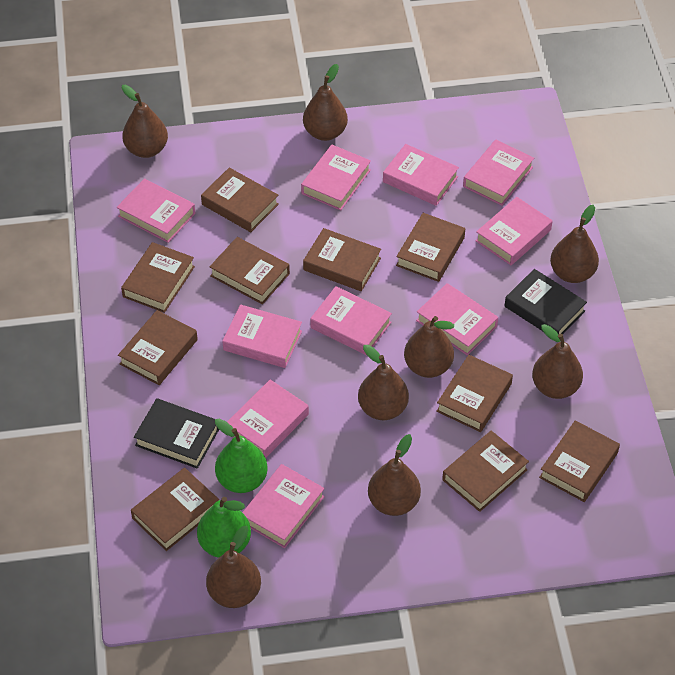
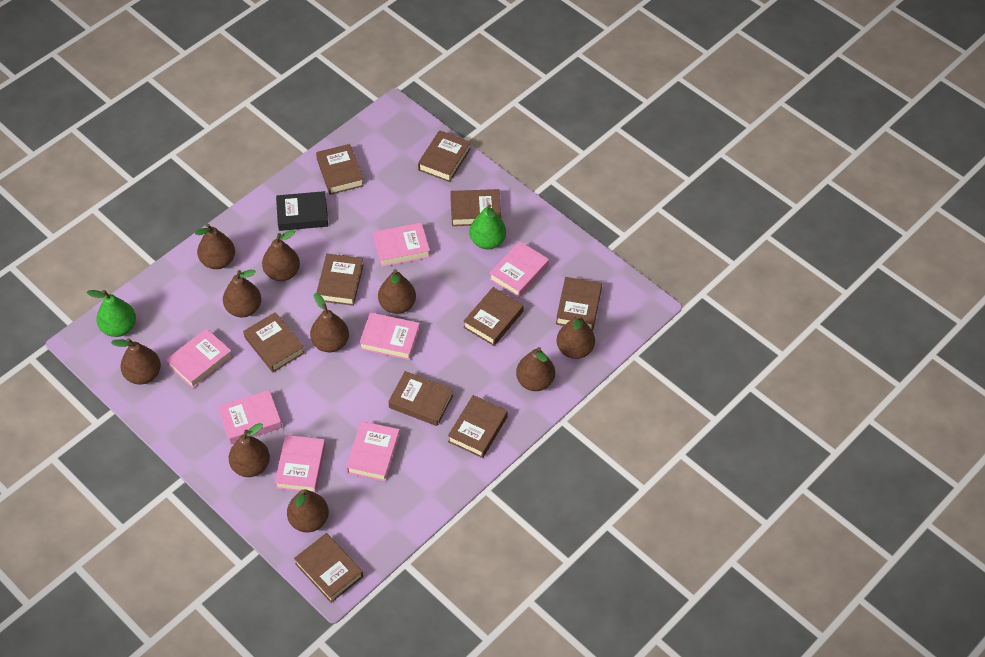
black book: [134,398,219,469] [505,269,587,334] = 2 -> [276,191,328,231] = 1
brown pear: [122,85,168,158] [206,526,261,608] [303,64,348,141] [358,344,409,420] [368,434,421,516] [404,316,454,378] [532,324,583,399] [550,205,599,283] = 8 -> [111,338,161,384] [195,224,235,269] [223,270,261,317] [229,423,270,477] [262,230,300,281] [287,489,329,533] [310,293,349,352] [378,269,416,314] [516,347,555,391] [557,315,595,359] = 10
pink book: [117,178,195,243] [222,304,302,368] [227,380,309,458] [242,464,325,548] [301,145,371,211] [310,286,392,355] [383,144,459,206] [416,283,498,356] [463,140,534,206] [475,197,553,265] = 10 -> [166,328,233,389] [218,390,282,444] [275,435,326,493] [346,421,400,482] [359,312,420,360] [373,222,430,267] [489,241,549,298] = 7

